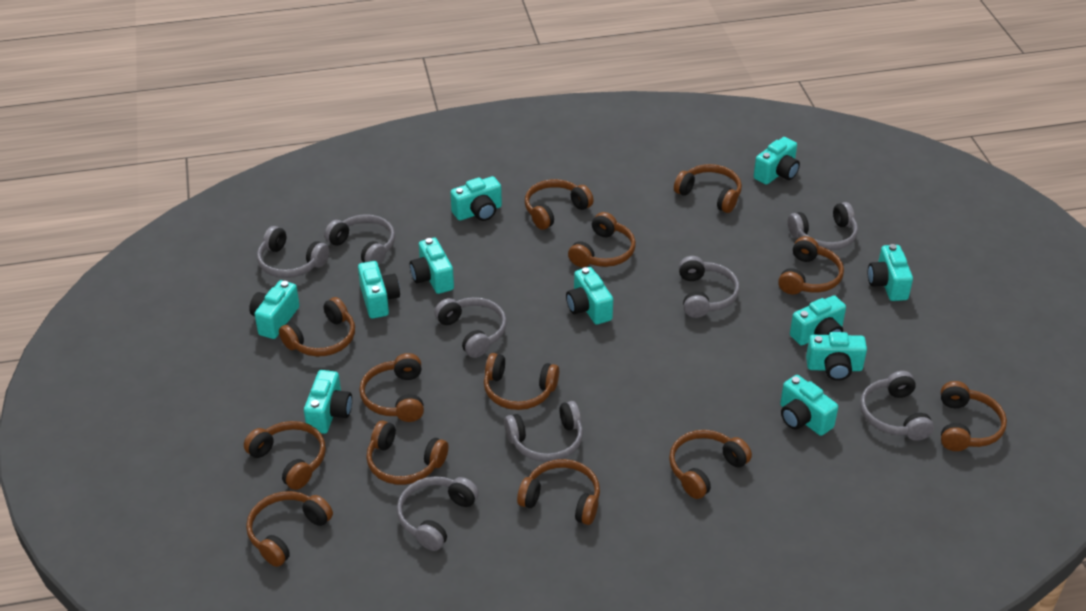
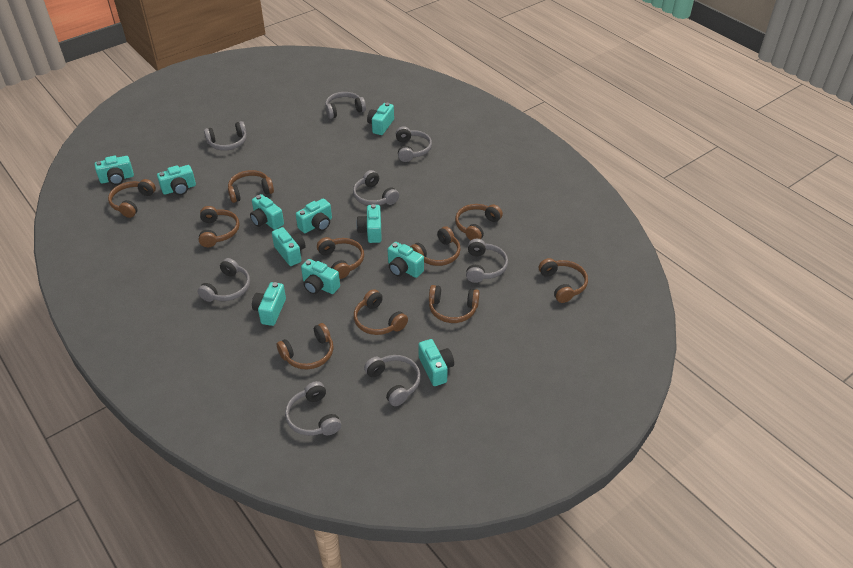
brown headphones: [244,421,326,490] [246,491,333,567] [279,297,355,357] [359,353,424,422] [366,420,448,485] [484,353,559,410] [517,459,600,525] [525,179,594,230] [568,212,636,267] [669,430,752,499] [674,164,742,213] [778,236,844,295] [941,381,1007,451] = 13 -> [108,179,156,218] [199,206,240,247] [228,170,274,203] [277,323,334,369] [317,237,364,279] [354,289,408,335] [411,226,461,266] [429,285,480,323] [455,204,503,240] [539,258,588,303] = 10

